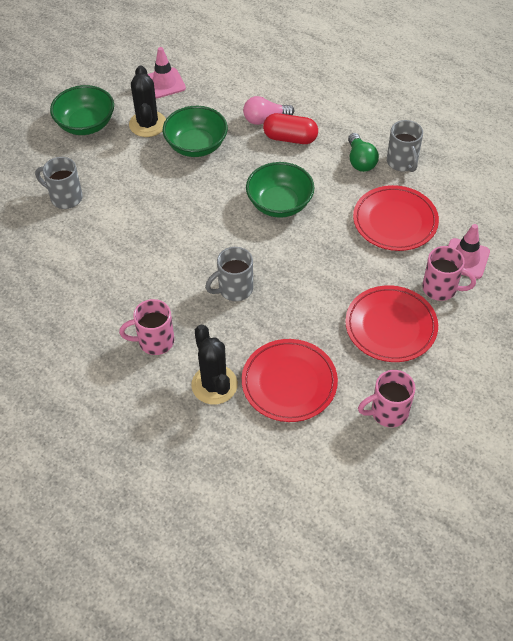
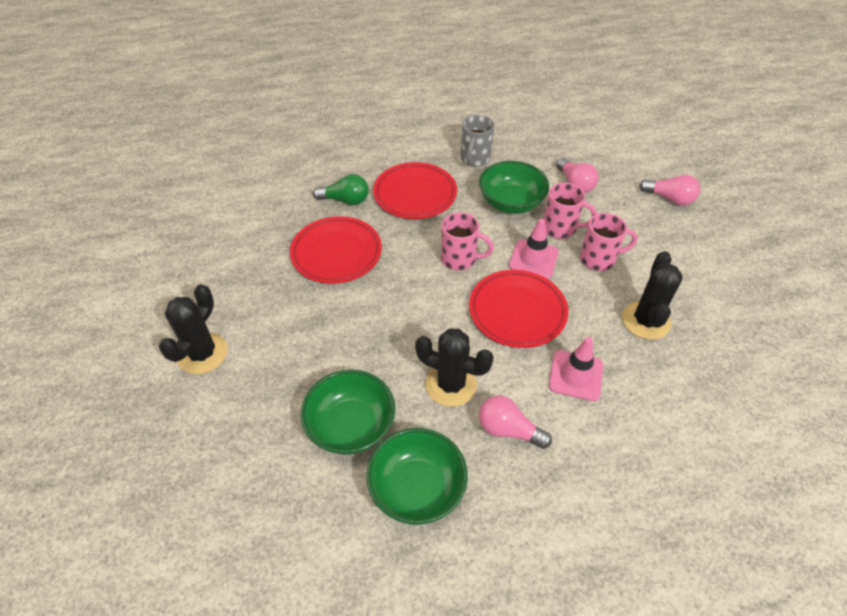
black cactus: [129,65,166,137] [191,325,238,404] = 2 -> [159,284,228,374] [415,329,494,407] [622,251,683,340] = 3
grey mug: [35,157,83,209] [205,247,253,301] [387,120,423,172] = 3 -> [461,115,495,167] = 1
pink light bulb: [243,96,294,125] = 1 -> [479,395,552,449] [556,158,598,193] [639,175,700,206] = 3
red capsule: [263,113,318,144] = 1 -> none = 0

